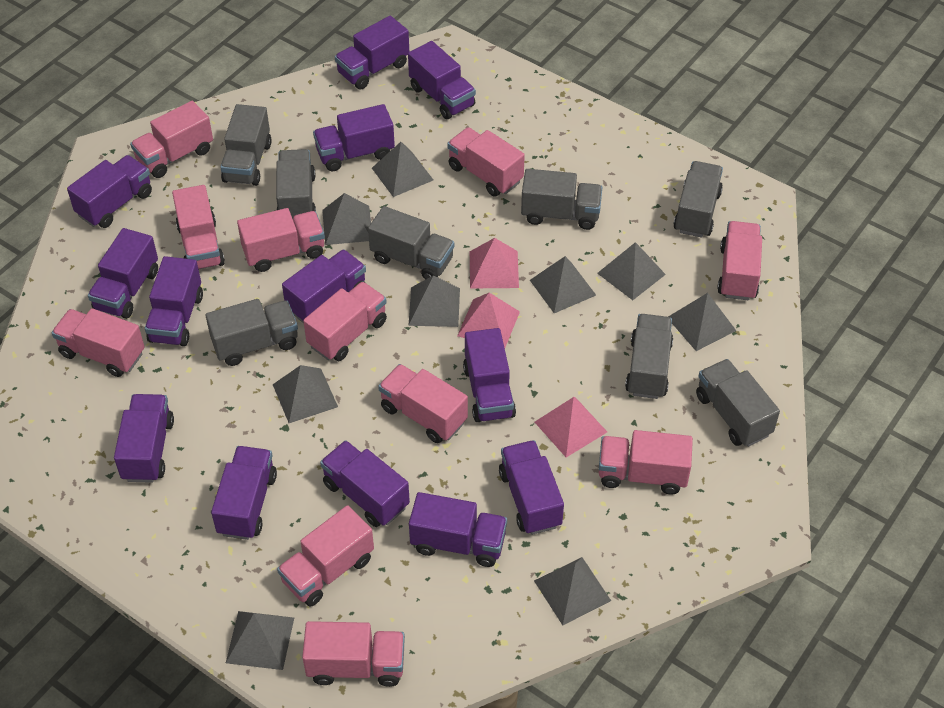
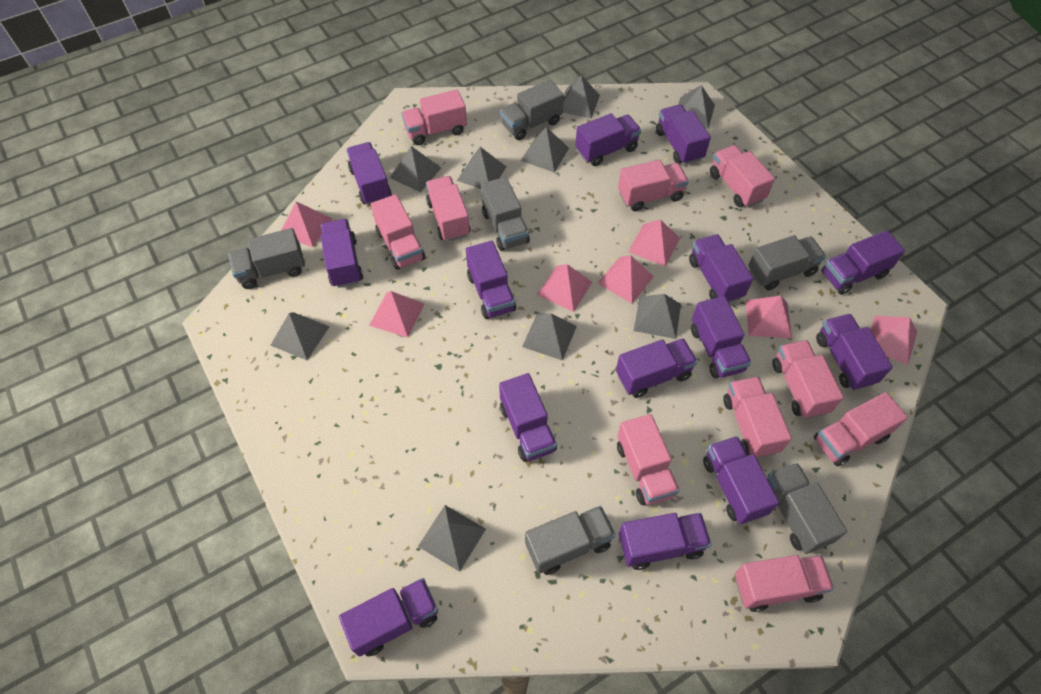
grey truck: [205,299,298,366] [220,104,271,186] [276,149,316,219] [368,206,454,280] [521,169,603,230] [625,314,673,399] [673,161,723,237] [696,359,780,447] = 8 -> [228,228,305,289] [481,177,530,251] [500,80,564,140] [525,506,616,575] [748,235,826,291] [768,463,847,554] = 6
pink pyramid: [457,293,520,348] [470,238,519,289] [535,397,607,457] = 3 -> [282,201,332,247] [369,291,424,337] [537,264,592,312] [598,255,654,303] [628,219,680,267] [745,296,792,338] [870,316,917,365] = 7
pink truck: [52,308,145,377] [130,101,213,178] [172,185,225,269] [237,208,325,272] [277,505,374,607] [302,621,405,687] [303,281,387,361] [378,364,468,443] [447,127,525,197] [599,430,693,494] [717,221,762,300] = 11 -> [371,194,425,270] [401,89,467,145] [426,176,471,242] [617,414,680,505] [618,160,689,211] [710,145,775,208] [723,377,792,458] [735,555,834,612] [772,340,844,419] [814,392,908,466] = 10
purple truck: [67,155,152,228] [88,228,158,319] [114,394,174,483] [145,256,203,346] [211,446,277,540] [282,249,366,323] [313,104,395,171] [320,440,410,527] [335,16,409,89] [408,41,476,119] [409,492,507,567] [463,328,516,422] [499,440,564,535] = 13 -> [321,219,363,288] [339,578,438,657] [346,142,392,205] [466,241,516,319] [499,373,557,462] [575,113,641,166] [616,338,698,398] [619,513,711,570] [656,105,711,165] [689,234,753,303] [691,296,751,378] [703,436,779,524] [816,314,893,391] [821,230,905,295] = 14

